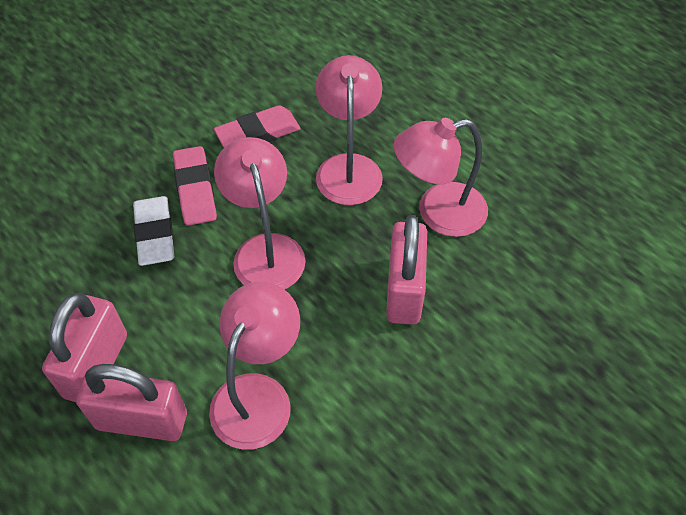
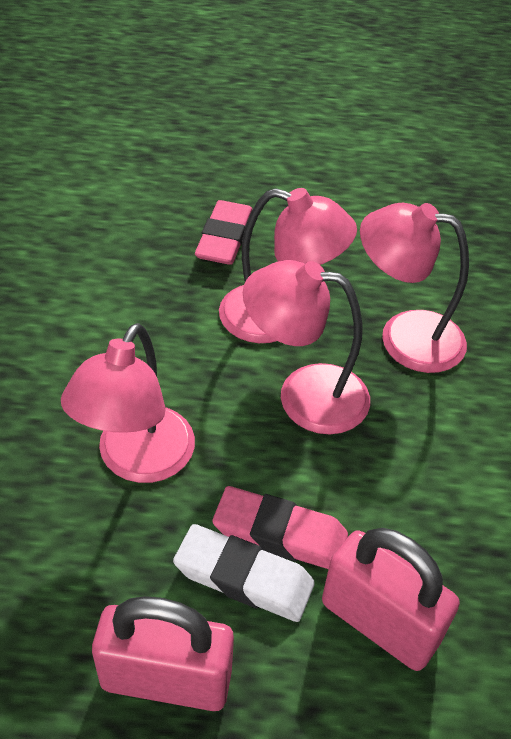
pink padlock: [42,293,127,402] [76,364,187,441] [386,215,427,325] = 3 -> [92,596,234,711] [322,528,460,671] = 2

